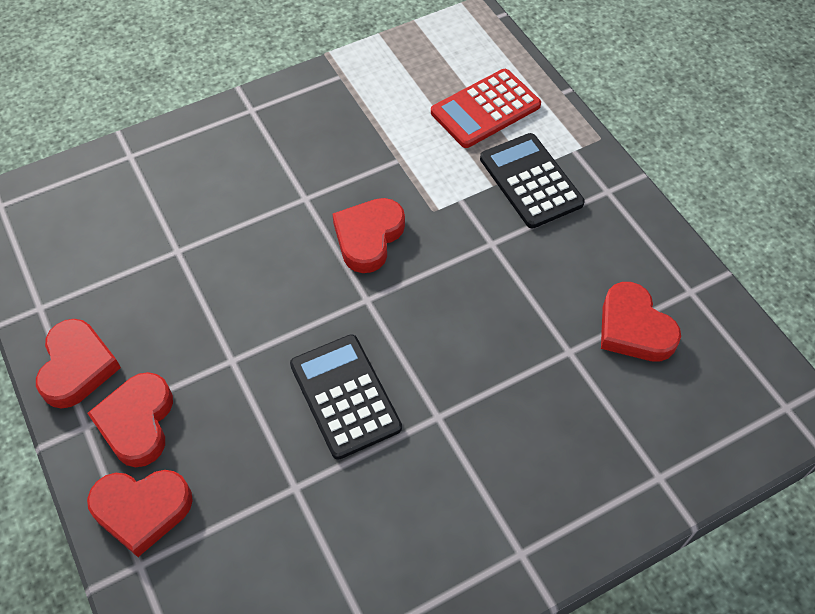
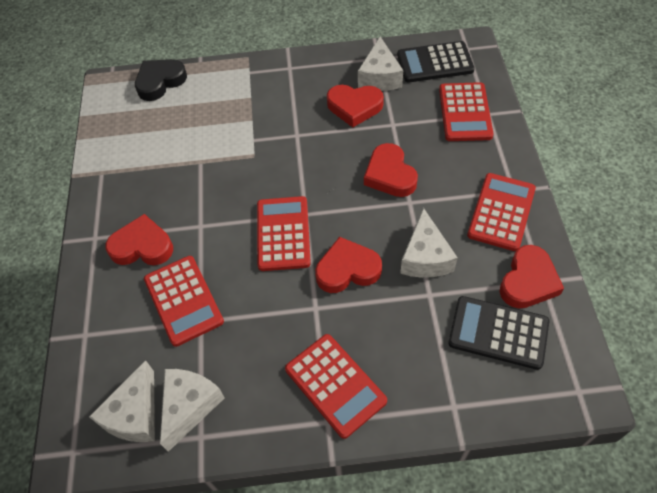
black heart: none = 0 -> [135,59,187,101] = 1
red calculator: [431,69,541,148] = 1 -> [144,256,224,347] [257,196,311,271] [285,334,387,439] [439,82,493,141] [467,173,536,251] = 5
white cheese: none = 0 -> [89,360,155,442] [160,369,225,452] [358,37,403,91] [400,208,458,278] = 4

